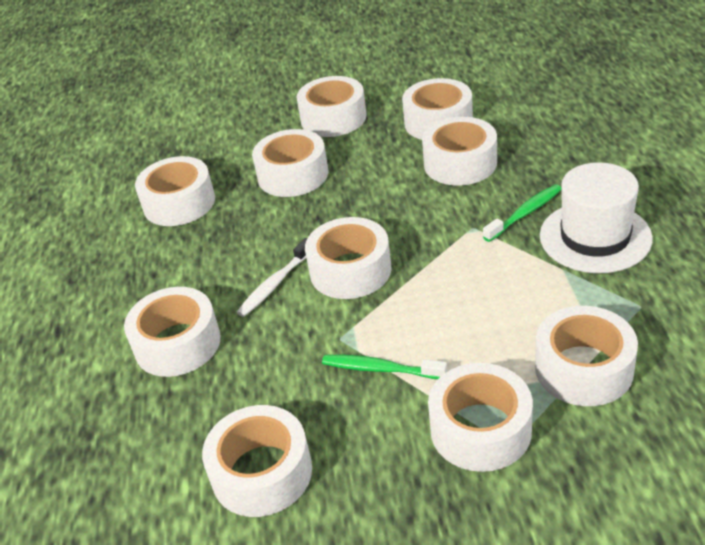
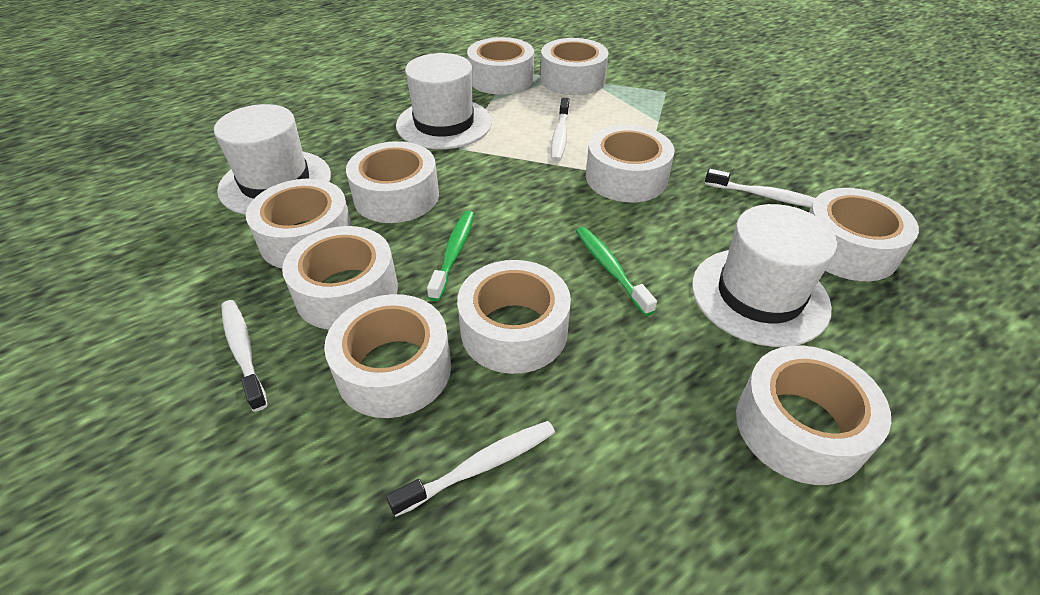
white hat: [540,162,653,273] = 1 -> [214,104,331,215] [396,53,492,149] [692,204,837,347] = 3
white toothbrush: [236,238,307,317] = 1 -> [221,300,268,412] [386,421,555,517] [551,98,569,162] [705,168,816,207] = 4

